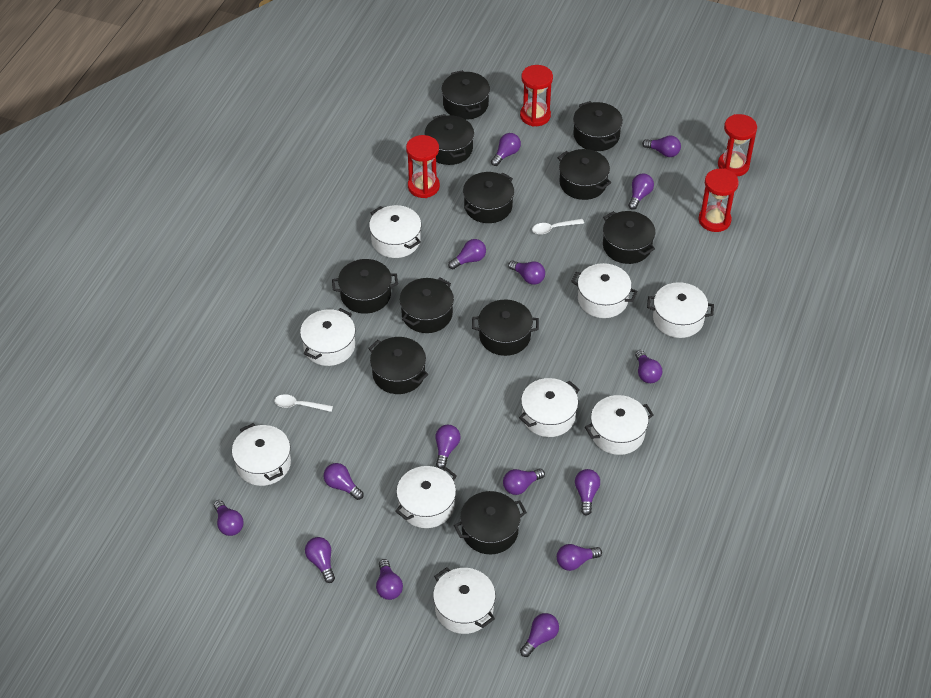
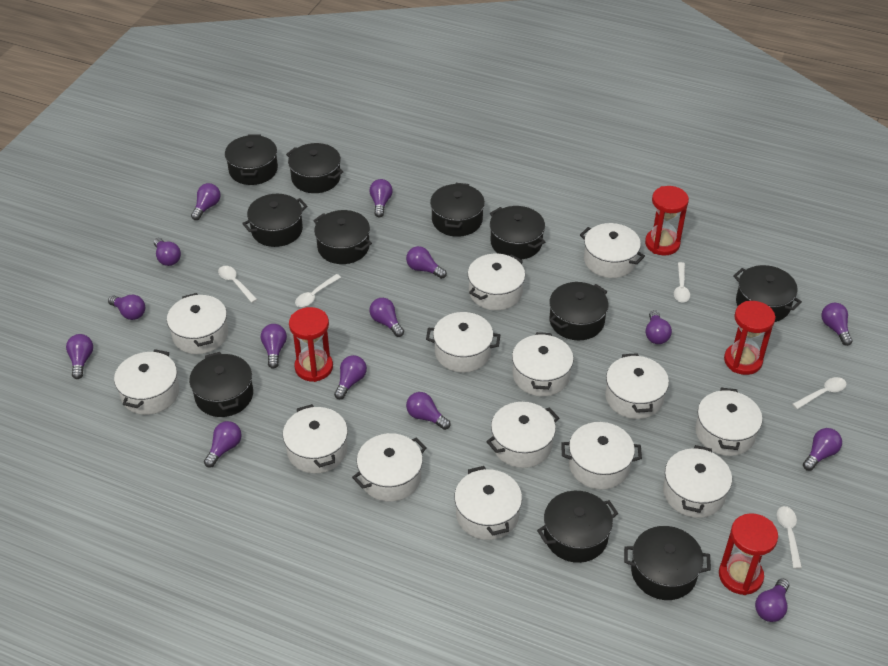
white pot: [232,423,291,486] [300,308,355,366] [369,205,421,258] [395,466,457,528] [433,567,496,634] [519,378,580,437] [571,263,638,318] [585,395,654,455] [647,282,714,338] = 9 -> [114,349,179,415] [167,293,228,354] [283,404,348,474] [352,433,426,502] [426,312,500,372] [454,466,522,540] [468,254,525,310] [486,402,559,468] [512,332,574,396] [561,422,642,489] [580,223,645,278] [605,353,669,419] [663,445,732,518] [695,388,762,456] = 14
white spoon: [274,394,333,412] [532,219,584,234] = 2 -> [218,266,257,303] [295,274,341,307] [674,262,690,303] [777,506,802,569] [792,377,847,409] = 5

